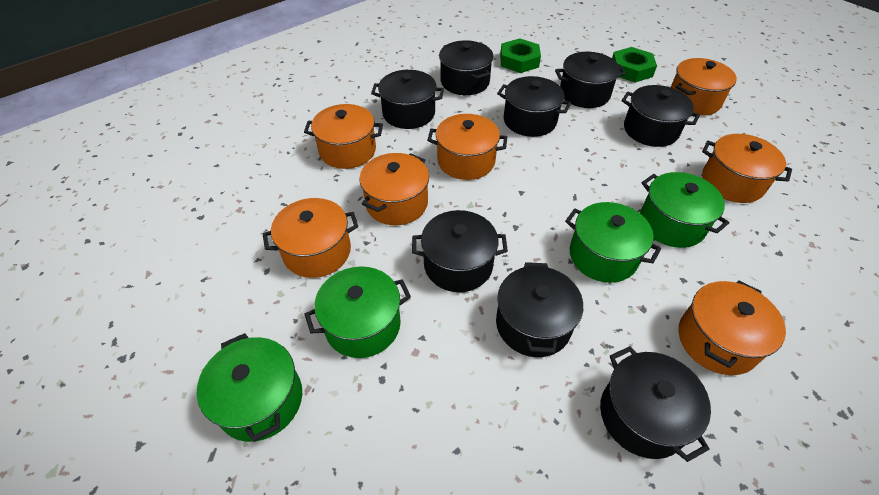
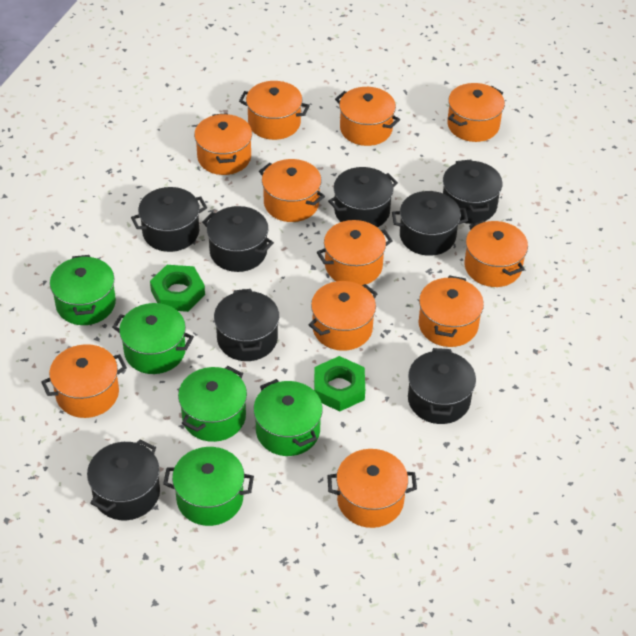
green pot: [197,333,302,442] [305,266,411,358] [565,202,661,283] [640,172,729,248] = 4 -> [50,255,116,325] [112,303,194,374] [163,447,254,526] [178,366,247,442] [253,379,323,456] = 5
orange pot: [263,198,358,278] [304,104,383,169] [359,153,429,225] [427,114,507,180] [671,58,737,116] [678,280,786,375] [702,134,792,203] = 7 -> [41,344,127,418] [194,113,252,175] [239,81,310,140] [259,159,325,222] [309,281,378,351] [317,220,393,285] [327,449,417,528] [335,87,400,146] [419,275,484,347] [447,83,505,142] [464,220,528,287] = 11

